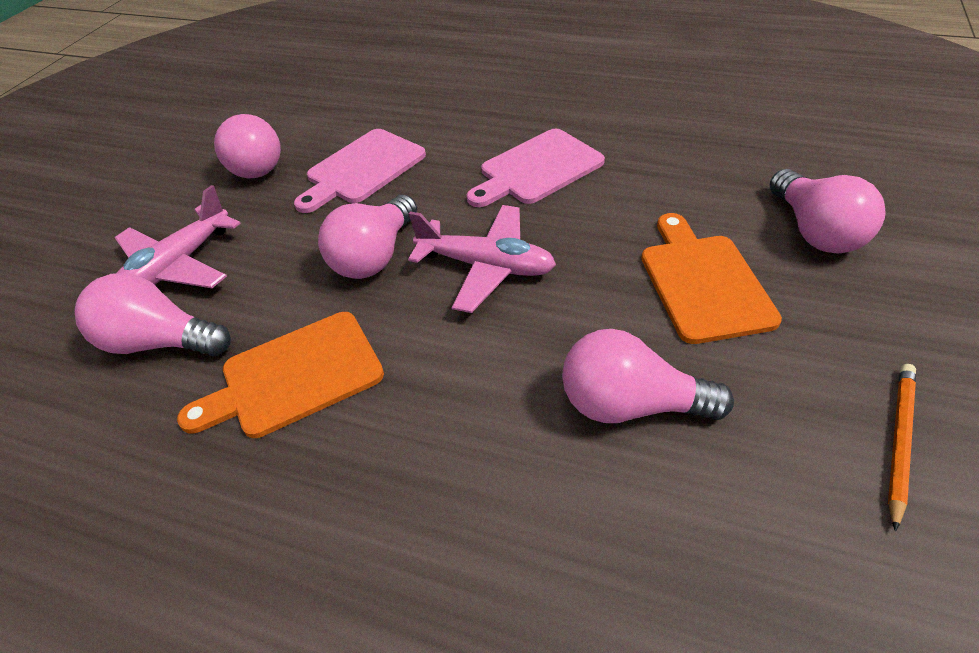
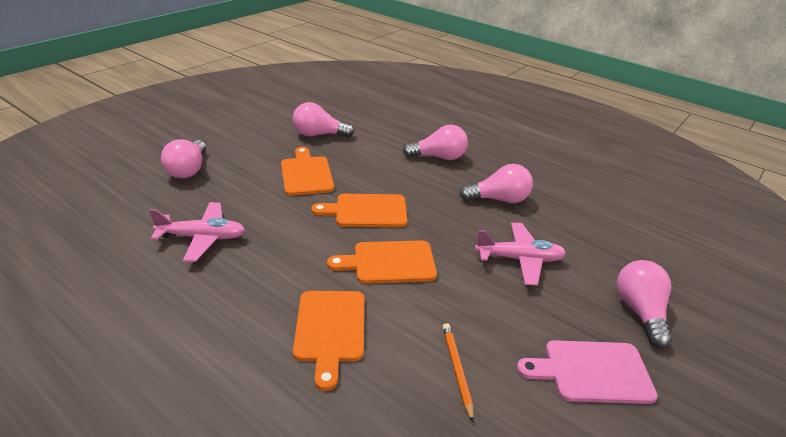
orange cutting board: [177,312,384,438] [641,213,782,344] = 2 -> [281,147,334,196] [293,291,364,391] [311,194,407,227] [327,240,437,284] = 4
pink cutting board: [294,129,426,213] [467,129,605,207] = 2 -> [517,340,658,404] = 1

